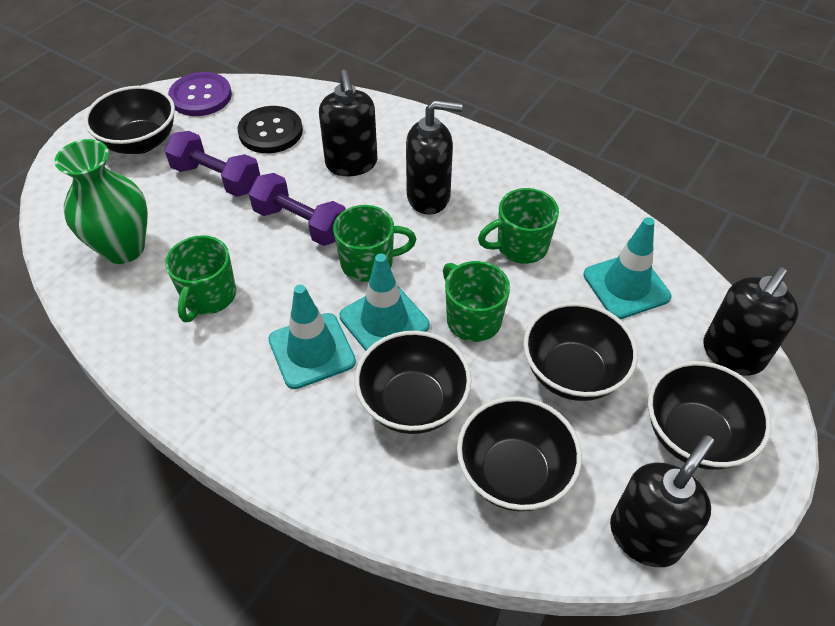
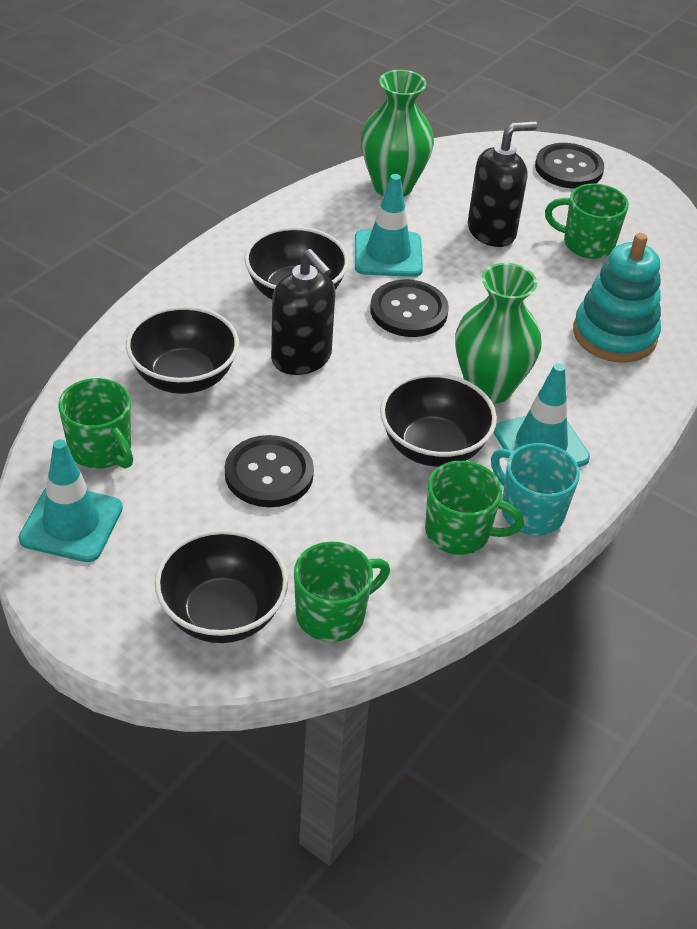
black bowl: [84,86,175,154] [355,331,471,434] [457,396,582,511] [523,302,638,401] [648,361,771,470] = 5 -> [126,306,239,394] [155,529,288,643] [244,226,349,299] [380,373,497,467] = 4
black button: [238,106,303,153] = 1 -> [225,435,314,507] [370,279,449,337] [535,143,604,189] = 3
black soap dispenser: [319,70,378,176] [406,100,462,215] [610,435,715,567] [703,267,799,375] = 4 -> [271,249,335,375] [468,121,537,247] = 2
green vase: [55,139,148,264] = 1 -> [361,70,434,197] [455,263,542,404] = 2
purple button: [168,72,232,116] = 1 -> none = 0
purple dumbbell: [164,131,260,197] [249,173,346,246] = 2 -> none = 0
turquoise mug: none = 0 -> [491,443,580,536] = 1
turquoise stacking toy: none = 0 -> [573,233,661,363] = 1

